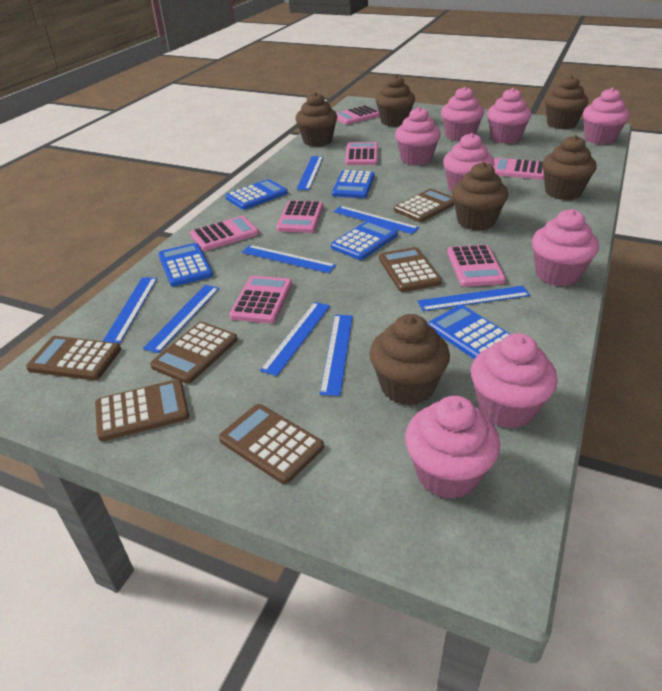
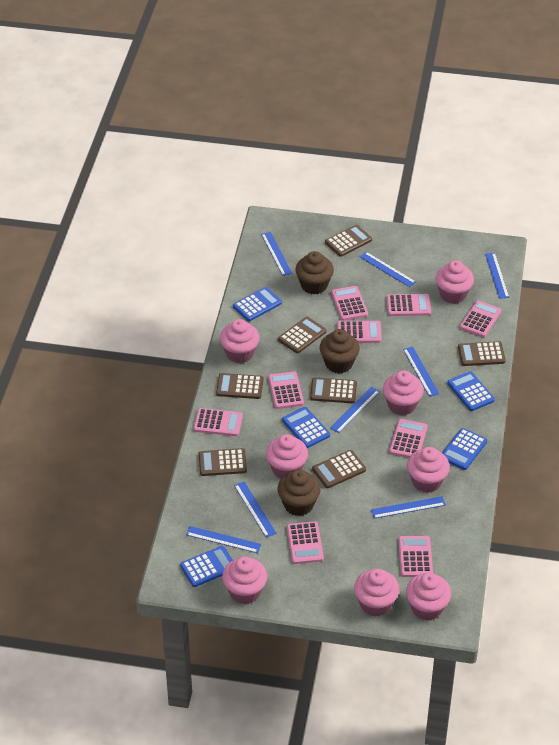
brown calculator: [26,336,121,380] [95,379,189,441] [150,322,238,384] [219,404,324,484] [379,247,442,292] [394,189,455,222] = 6 -> [199,448,247,476] [216,373,264,399] [278,317,326,353] [310,377,357,403] [312,450,366,488] [325,225,372,257] [458,341,506,366] = 7
brown cupcake: [295,92,337,147] [369,314,450,406] [375,74,415,127] [452,162,508,231] [542,135,597,200] [545,75,588,129] = 6 -> [278,470,321,516] [295,251,334,295] [320,329,360,373] = 3
pink calculator: [190,216,259,251] [229,276,292,323] [276,200,323,233] [336,105,380,125] [345,142,378,165] [447,244,506,287] [493,158,544,180] = 7 -> [194,408,243,436] [268,371,304,409] [287,521,324,564] [331,286,368,321] [337,321,382,343] [386,294,431,316] [389,419,428,458] [398,536,433,577] [460,300,501,337] = 9

